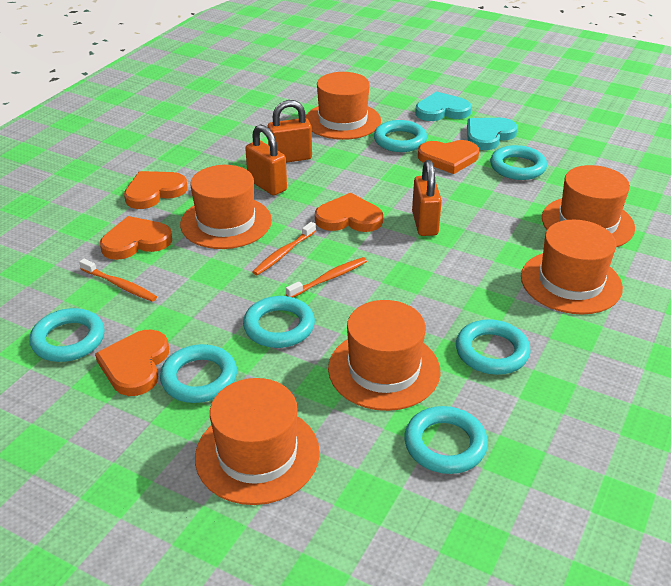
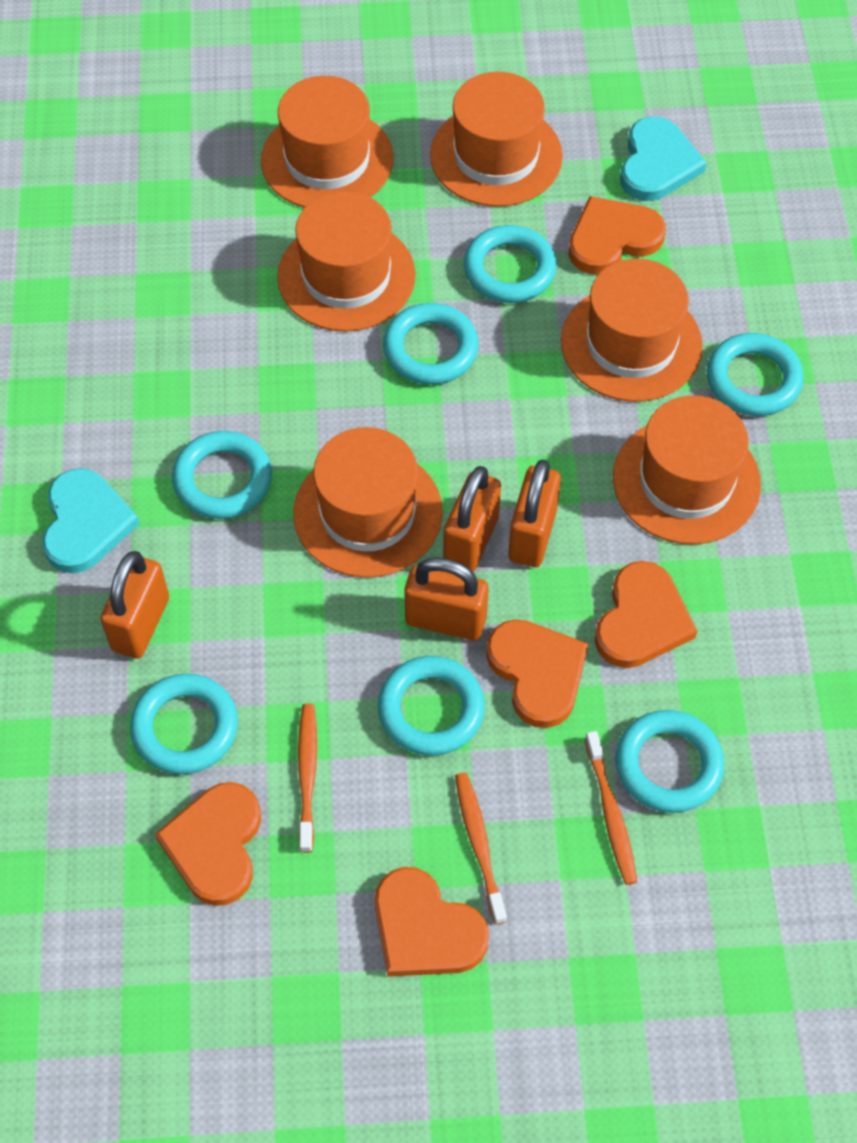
orange padlock: [245,124,287,195] [267,100,312,163] [412,160,442,236] = 3 -> [100,551,169,659] [404,557,489,641] [443,466,501,572] [508,459,561,567] = 4

